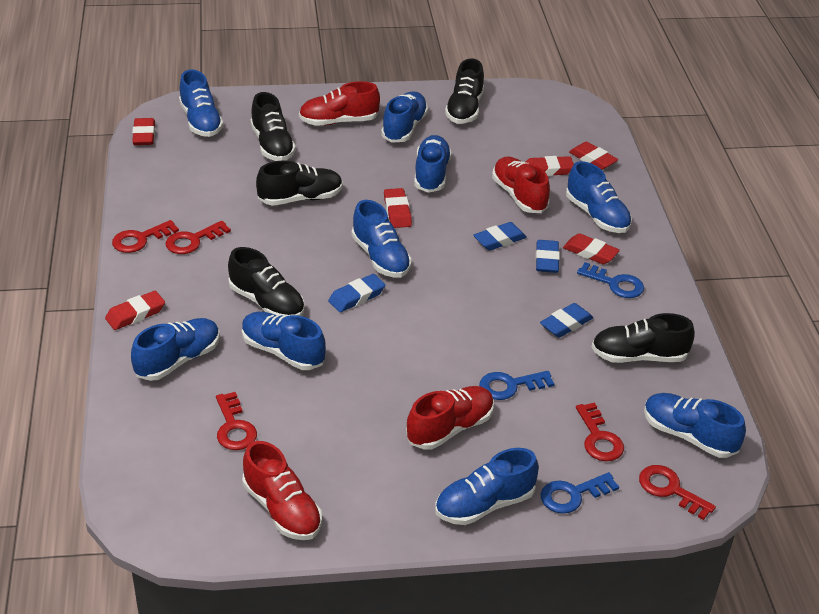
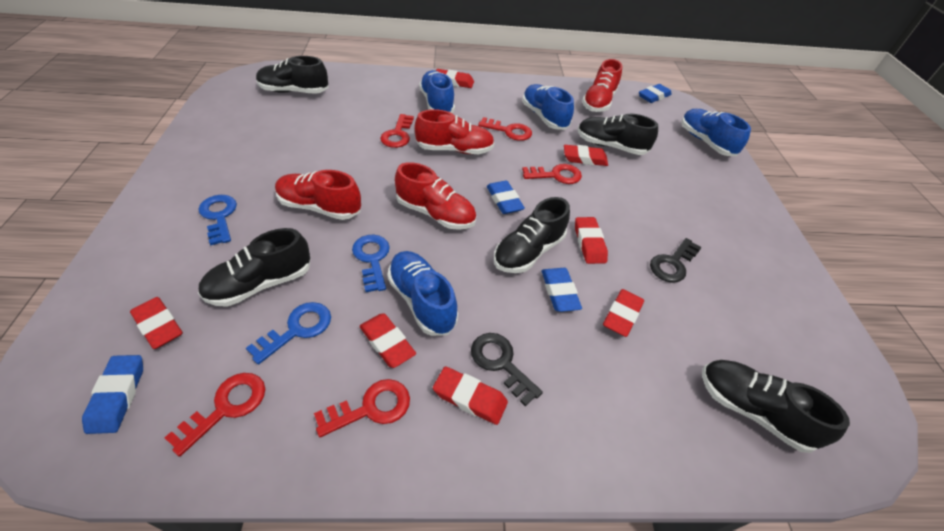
black key: none = 0 -> [471,333,543,406] [650,238,702,283] = 2
blue shoe: [131,318,220,381] [179,69,224,137] [242,312,326,370] [352,200,412,278] [381,91,428,143] [414,135,452,193] [435,448,539,525] [566,161,632,233] [644,393,746,458] = 9 -> [387,251,458,336] [419,70,455,113] [522,84,574,130] [681,109,751,156] = 4
red eraser: [105,291,165,330] [132,118,155,145] [384,188,412,228] [525,156,574,176] [563,233,620,264] [569,142,618,170] = 6 -> [130,297,183,349] [360,313,416,368] [433,366,508,425] [436,69,474,88] [564,145,608,166] [575,217,608,264] [603,289,644,337] = 7

